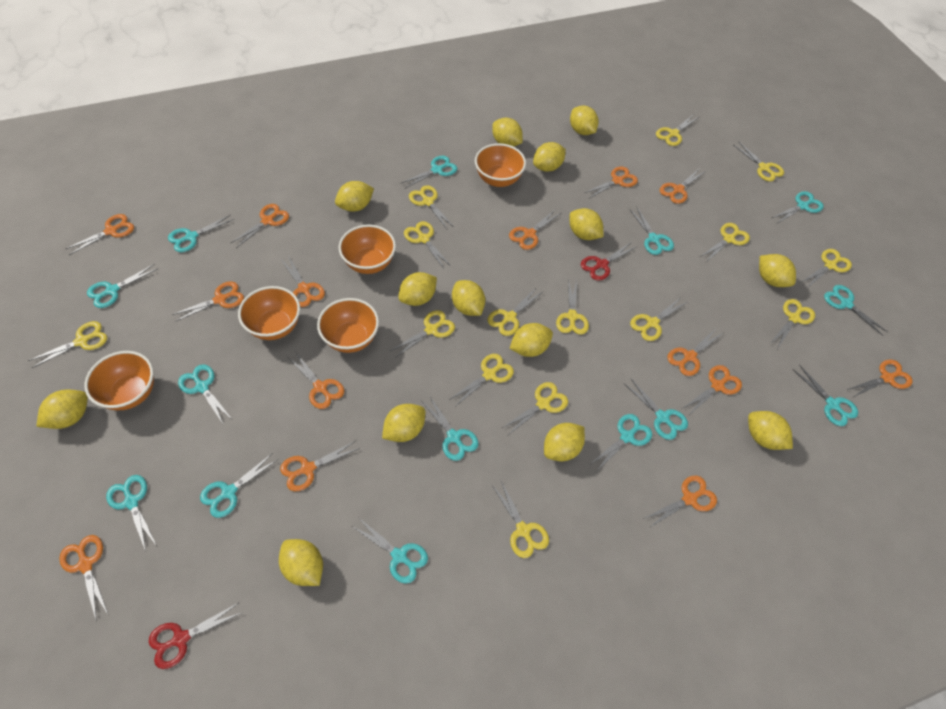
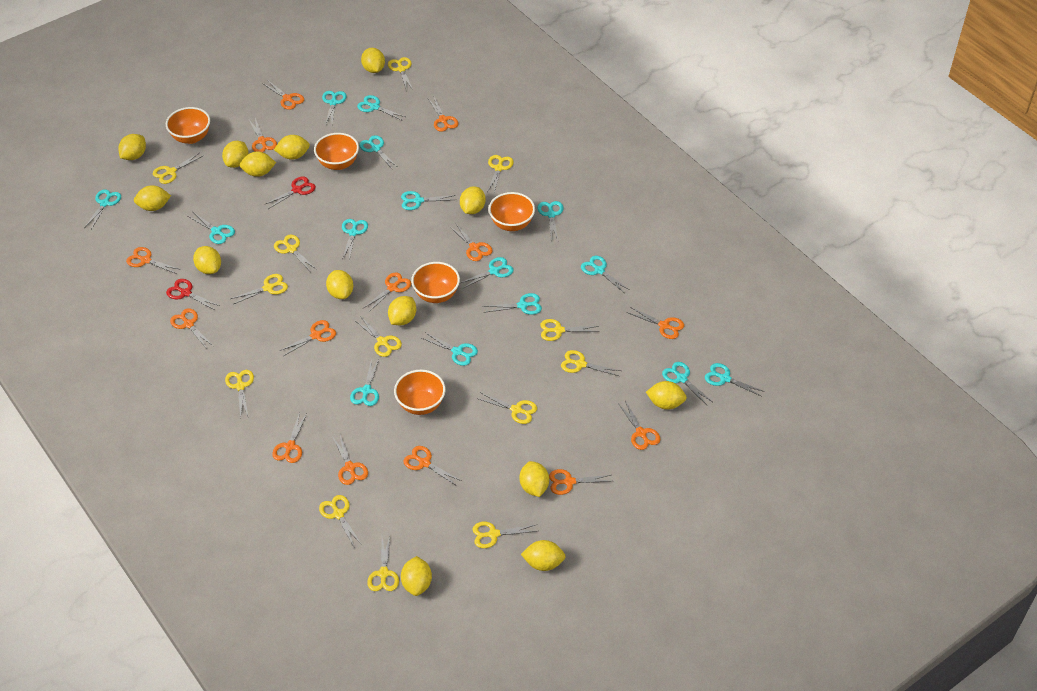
turquoise scissors: [87,264,157,308] [106,475,157,551] [168,215,234,252] [178,364,232,425] [200,454,277,518] [352,518,428,584] [400,155,457,188] [421,397,479,461] [589,414,652,472] [625,378,688,440] [629,206,674,255] [772,191,824,223] [792,365,858,426] [824,285,888,336] = 14 -> [85,189,121,230] [188,212,235,244] [322,91,347,126] [342,219,368,260] [350,359,379,406] [357,95,405,121] [359,135,399,170] [401,191,456,210] [422,332,478,366] [460,257,514,289] [483,293,542,315] [537,201,564,240] [581,256,629,293] [662,362,712,405] [705,363,765,397] = 15
yellow scissors: [28,321,107,368] [390,310,455,358] [404,221,451,268] [409,185,454,229] [449,354,514,406] [487,287,542,336] [492,479,549,558] [502,382,568,435] [556,279,589,335] [630,297,687,341] [656,115,699,146] [700,223,750,262] [734,142,784,181] [770,299,815,349] [800,249,852,288] = 15 -> [153,153,204,184] [225,370,254,418] [231,274,288,304] [274,235,316,271] [319,495,362,547] [356,316,402,357] [367,535,399,591] [388,57,413,90] [472,522,537,548] [479,392,537,424] [487,155,514,192] [540,319,600,341] [561,350,621,376] = 13

